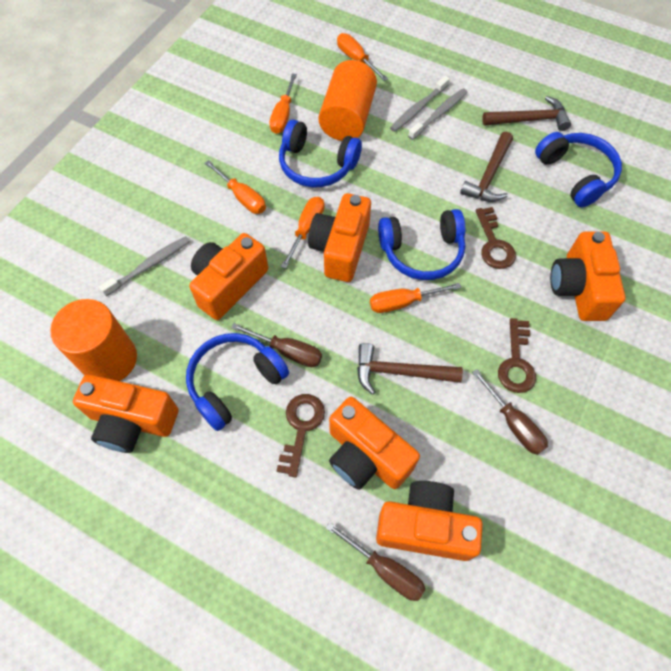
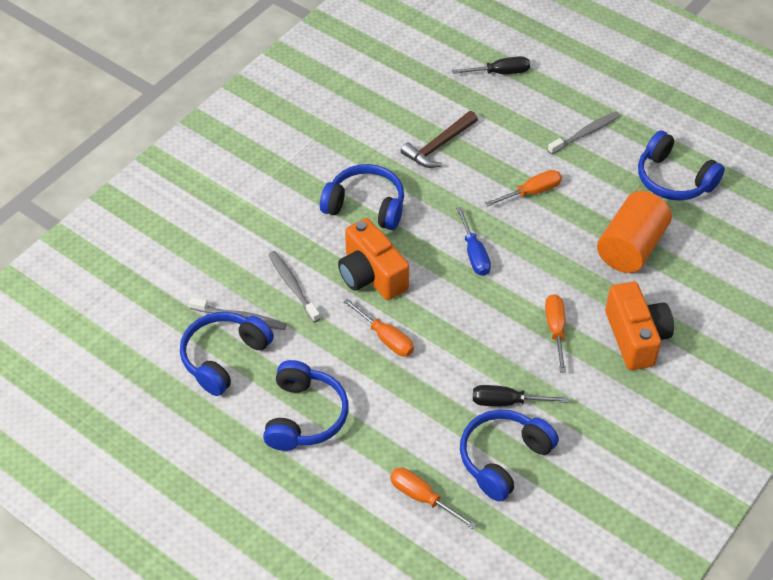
black screwdriver: none = 0 -> [452,56,530,74] [473,385,568,406] = 2
blue headphones: [186,333,289,431] [279,119,362,187] [378,209,465,280] [535,132,622,208] = 4 -> [180,312,274,396] [263,360,349,451] [320,164,404,230] [460,410,559,501] [638,131,725,201] = 5
blue screwdriver: none = 0 -> [456,207,491,276] = 1
brown hammer: [357,343,463,395] [460,132,513,202] [482,96,571,131] = 3 -> [401,111,478,168] = 1
brown key: [277,394,325,477] [475,207,516,269] [498,318,536,393] = 3 -> none = 0
brown screwdriver: [231,323,322,367] [326,522,425,601] [472,369,548,455] = 3 -> none = 0
orange camera: [73,374,178,453] [189,233,268,320] [308,193,371,282] [329,397,420,490] [376,481,483,561] [550,231,626,321] = 6 -> [338,218,409,300] [605,282,674,370] = 2
orange cylinder: [50,299,137,381] [319,60,377,141] = 2 -> [597,191,672,273] = 1
orange screwdriver: [205,160,266,214] [269,73,297,134] [281,197,325,269] [337,33,388,81] [370,283,461,313] = 5 -> [343,298,414,357] [390,468,477,529] [485,170,562,206] [545,294,566,372] = 4

